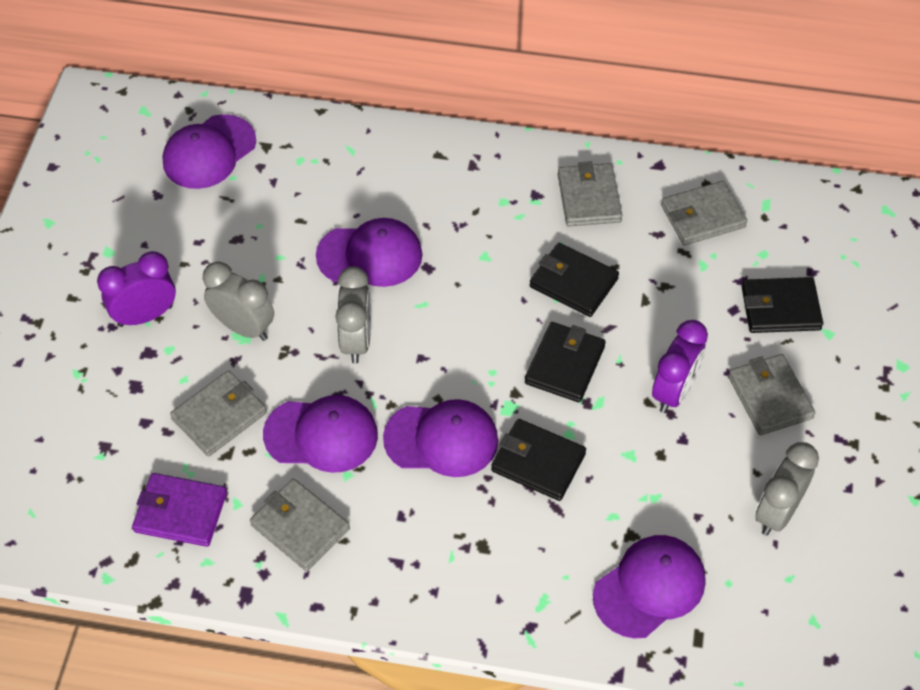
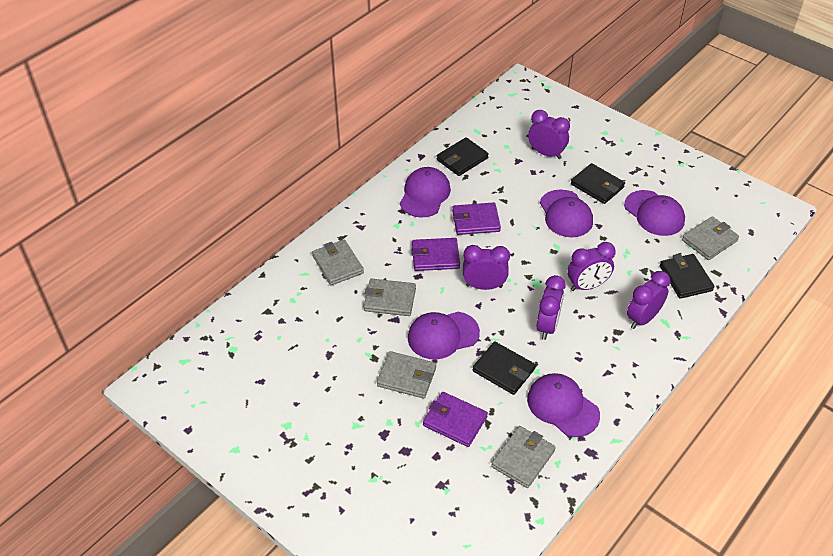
grey clock: [203,261,274,341] [335,266,371,364] [755,442,819,536] = 3 -> none = 0
purple clock: [97,251,176,327] [652,320,708,413] = 2 -> [463,245,510,290] [528,110,570,159] [536,275,565,340] [567,242,616,291] [627,271,670,329] = 5
purple wallet: [132,473,227,547] = 1 -> [411,238,460,271] [423,392,488,447] [452,203,501,235] = 3

